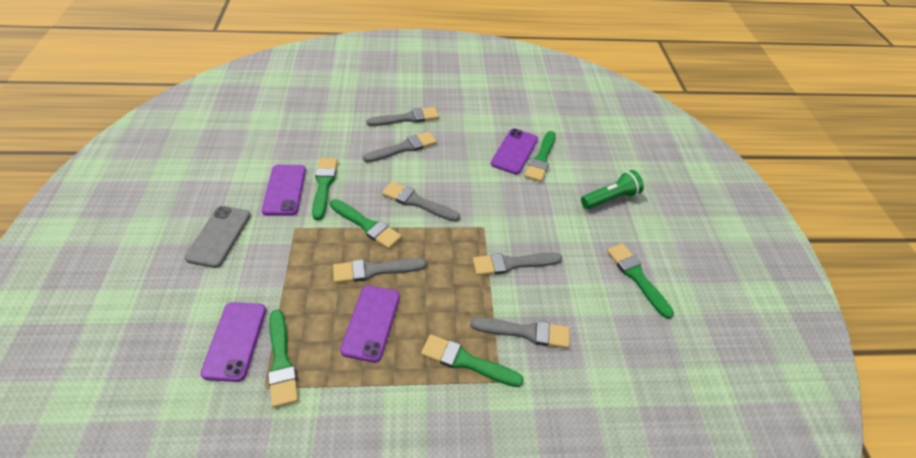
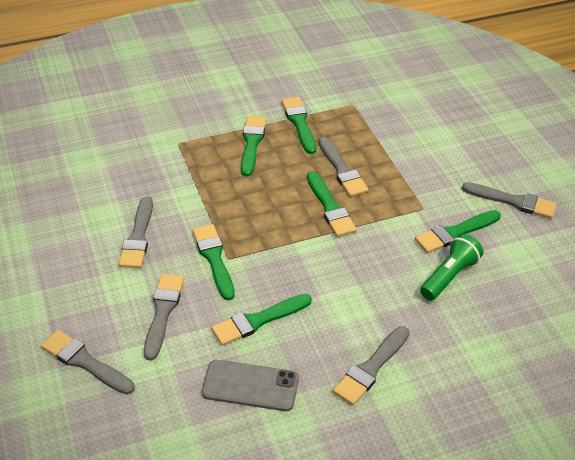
purple phone: [200,302,266,382] [262,165,306,216] [340,285,400,363] [491,128,538,174] = 4 -> none = 0

